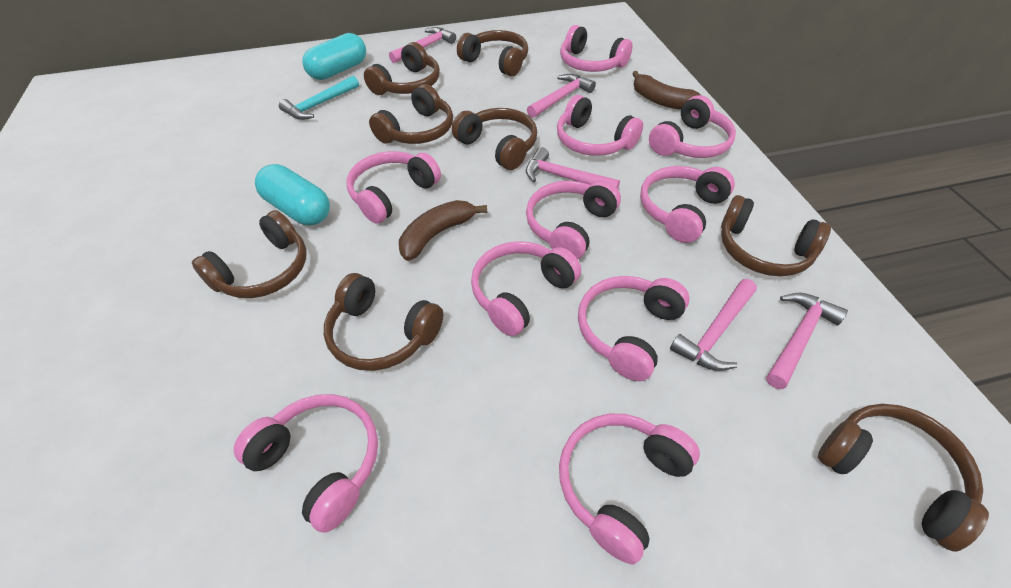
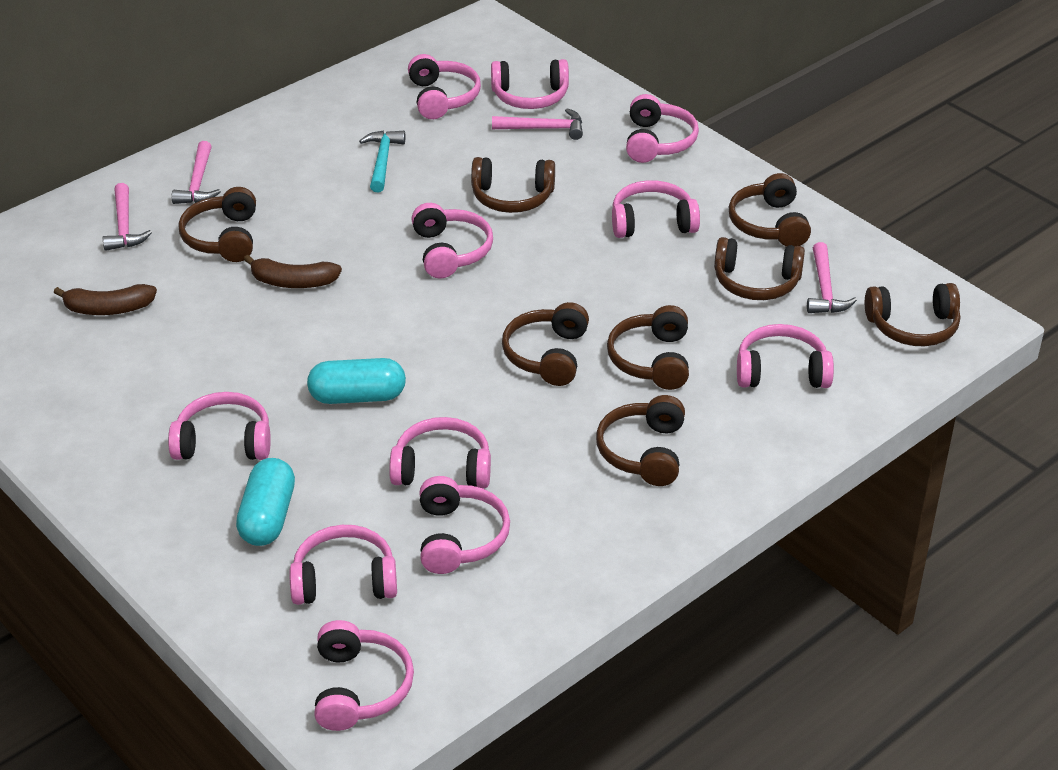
pink hammer: [389,27,456,63] [526,147,620,188] [527,74,596,118] [670,279,757,371] [766,293,848,389] = 5 -> [103,183,152,251] [172,141,221,204] [492,108,583,140] [807,242,857,313] = 4
pink headphones: [233,394,378,533] [346,151,441,224] [471,241,581,336] [526,180,621,259] [557,95,643,156] [559,414,700,565] [560,25,633,72] [578,276,690,381] [640,166,735,243] [649,95,736,158] = 10 -> [168,392,271,460] [290,525,397,605] [314,620,414,731] [389,417,491,488] [408,54,481,119] [411,203,493,278] [420,476,510,574] [491,59,569,109] [612,180,700,238] [626,94,699,163] [737,324,834,388] = 11

